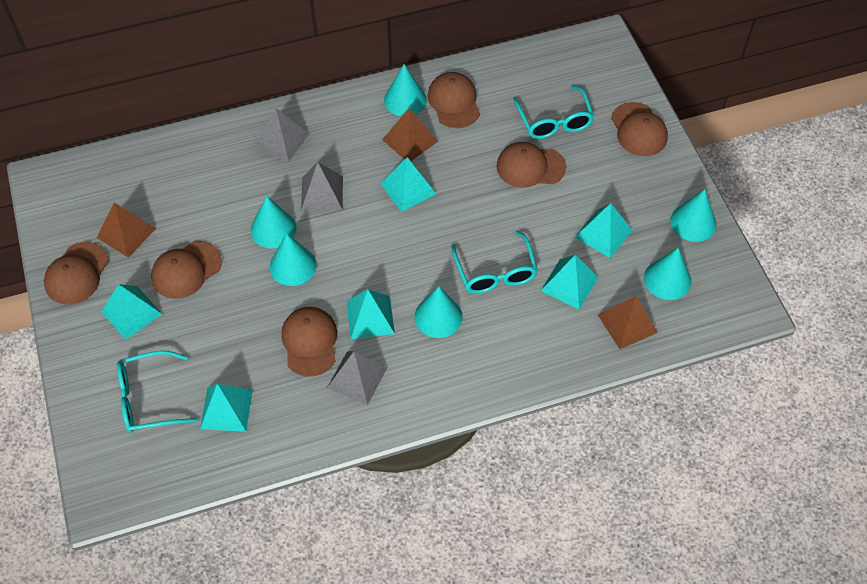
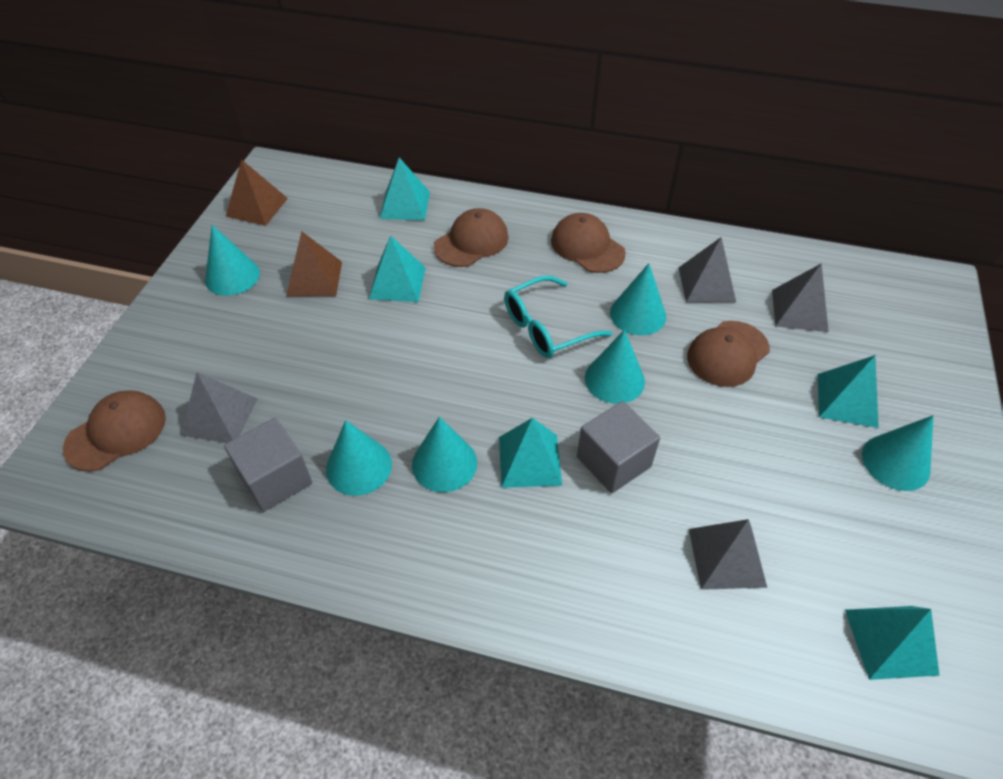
brown cap: [44,242,109,305] [151,241,222,299] [281,307,337,377] [428,72,480,128] [497,142,566,188] [611,102,668,156] = 6 -> [63,390,166,472] [434,208,509,267] [551,213,626,273] [687,321,770,387] = 4
brown pyramid: [97,203,156,257] [382,108,438,161] [598,296,658,349] = 3 -> [226,159,288,226] [286,231,342,297] = 2
grey cube: none = 0 -> [224,418,312,512] [577,401,660,494] = 2
grey pyramid: [254,108,309,162] [301,162,343,211] [327,351,387,405] = 3 -> [181,372,258,443] [679,237,736,302] [689,519,767,590] [772,263,829,332] = 4
turquoise glasses: [117,350,197,433] [451,231,538,294] [513,85,594,139] = 3 -> [504,276,612,358] = 1
turquoise pyramid: [101,284,162,340] [200,384,253,432] [347,289,395,339] [380,157,436,212] [541,255,598,309] [575,203,633,258] = 6 -> [369,235,426,302] [380,158,430,221] [499,418,562,488] [818,355,879,428] [845,606,940,680] = 5

